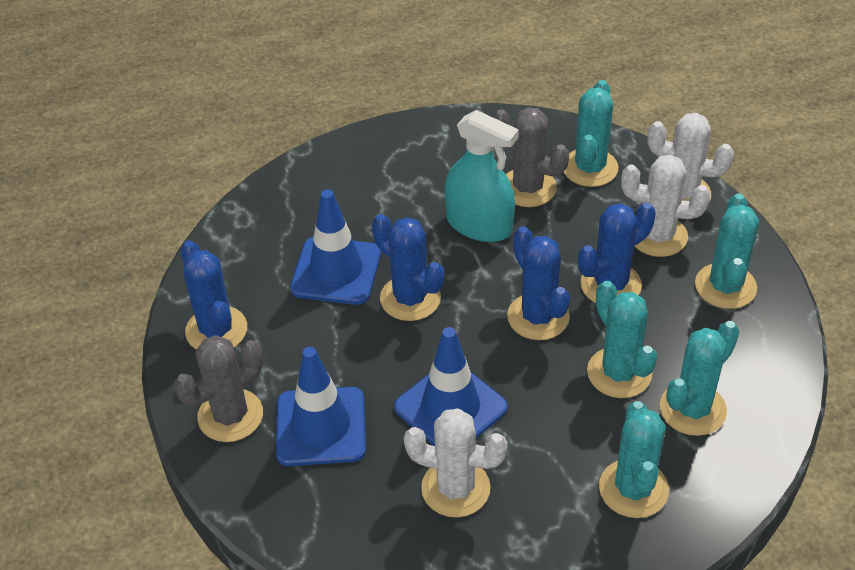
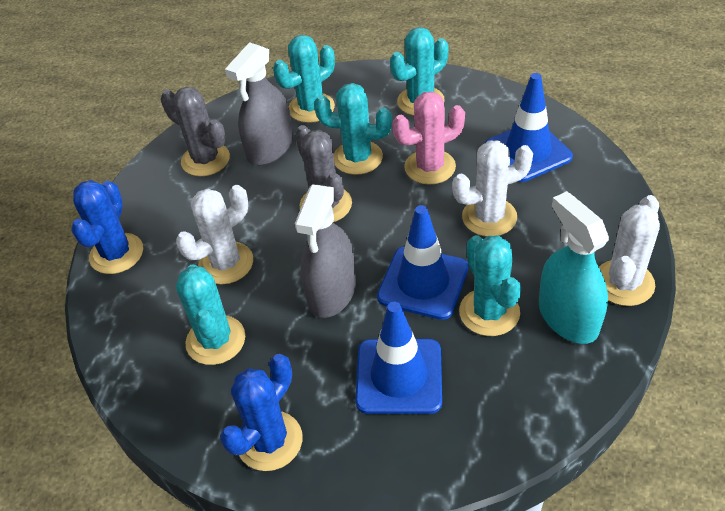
blue cactus: [181,240,247,350] [372,214,444,321] [507,226,570,340] [578,203,656,303] = 4 -> [71,180,143,274] [220,354,303,471] = 2
grey spray bottle: none = 0 -> [225,42,293,165] [295,184,356,318] = 2
pink cactus: none = 0 -> [392,91,465,185] = 1

